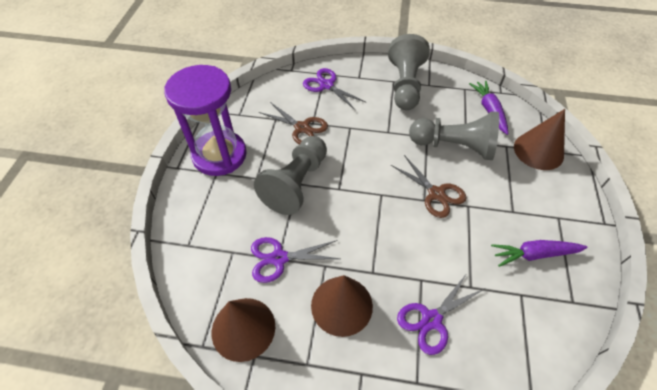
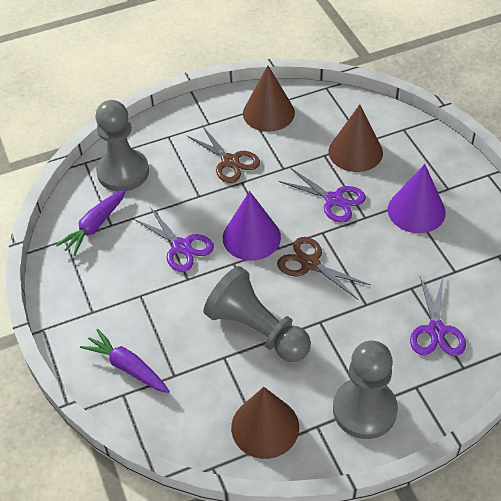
purple cone: none = 0 -> [223,191,281,261] [388,164,446,233] = 2
purple hourglass: [164,65,247,176] = 1 -> none = 0

